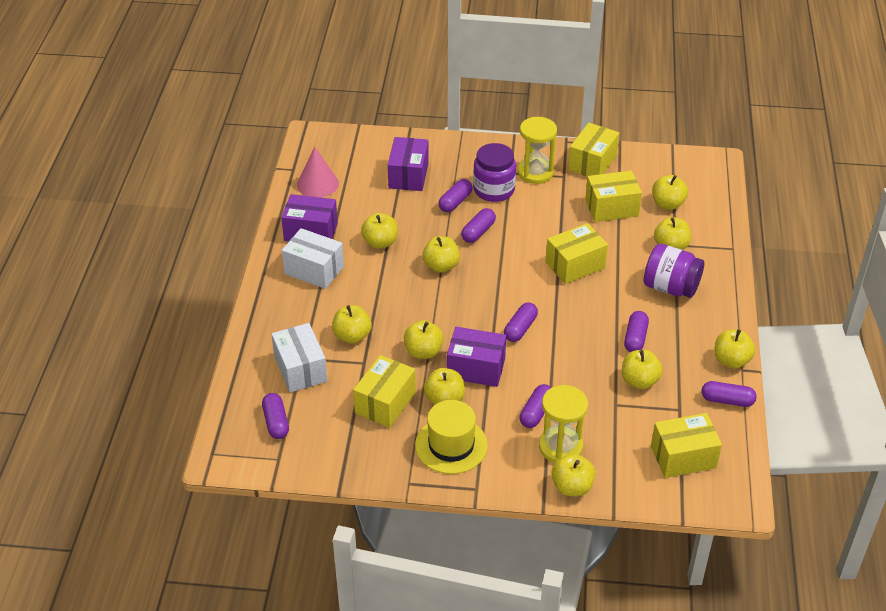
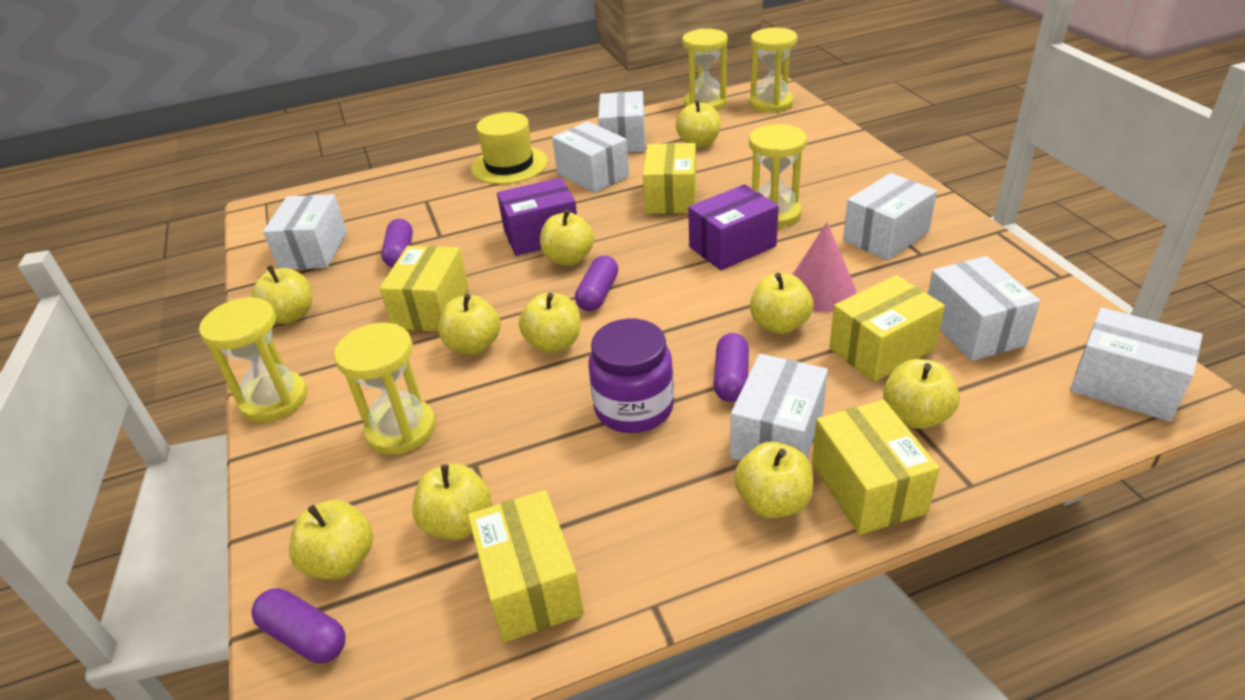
purple box: [281,194,338,242] [388,137,429,191] [447,327,506,387] = 3 -> [497,178,577,256] [688,184,779,270] = 2
purple capsule: [262,393,289,439] [438,179,473,212] [461,208,496,243] [504,302,538,342] [519,384,551,428] [624,311,649,352] [701,381,757,407] = 7 -> [251,588,346,663] [381,219,413,268] [575,255,618,311] [714,333,749,402] = 4
purple jar: [473,143,516,202] [644,244,704,298] = 2 -> [588,319,674,433] = 1
white box: [271,323,327,392] [282,228,344,289] = 2 -> [263,194,347,269] [552,121,629,193] [598,91,646,153] [730,354,828,461] [843,173,937,260] [928,256,1040,361] [1070,308,1203,422] = 7
yellow hourglass: [518,117,557,184] [539,385,588,463] = 2 -> [199,297,307,423] [334,323,436,455] [682,29,728,111] [749,28,797,113] [749,124,807,228] = 5

